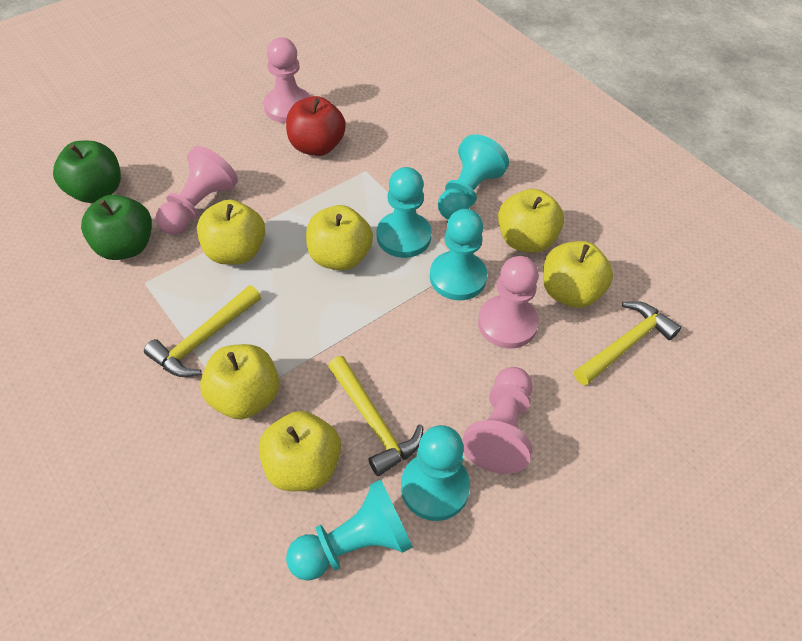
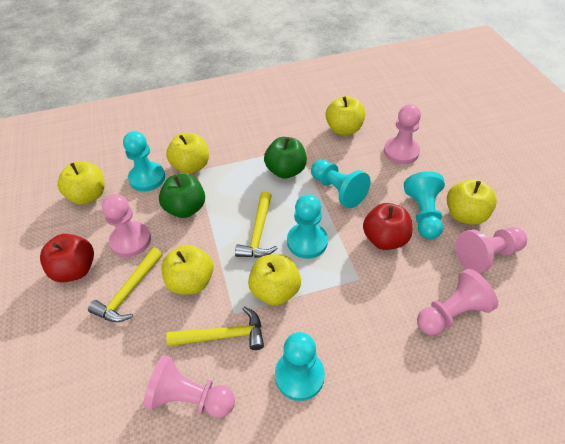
pink pawn: [156,146,238,235] [264,37,311,123] [462,367,532,474] [478,256,539,349] = 4 -> [102,194,151,257] [144,355,235,418] [384,104,421,164] [417,269,498,335] [455,227,527,273] = 5
red apple: [286,96,346,156] = 1 -> [40,234,94,282] [363,203,412,250] = 2

